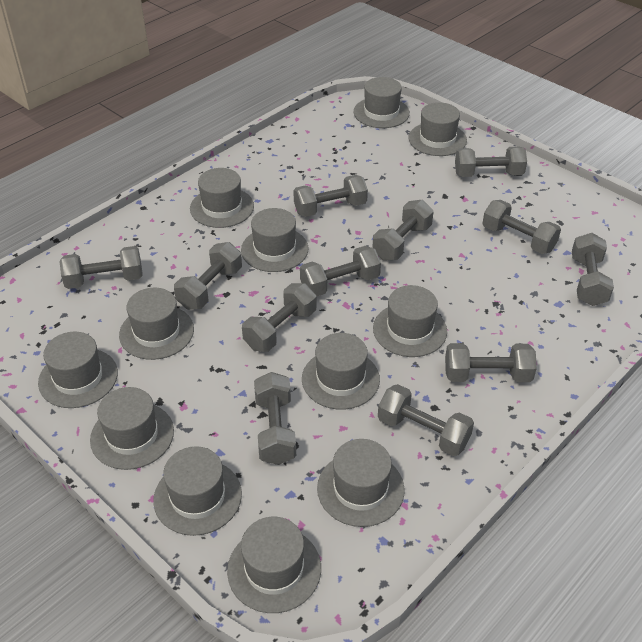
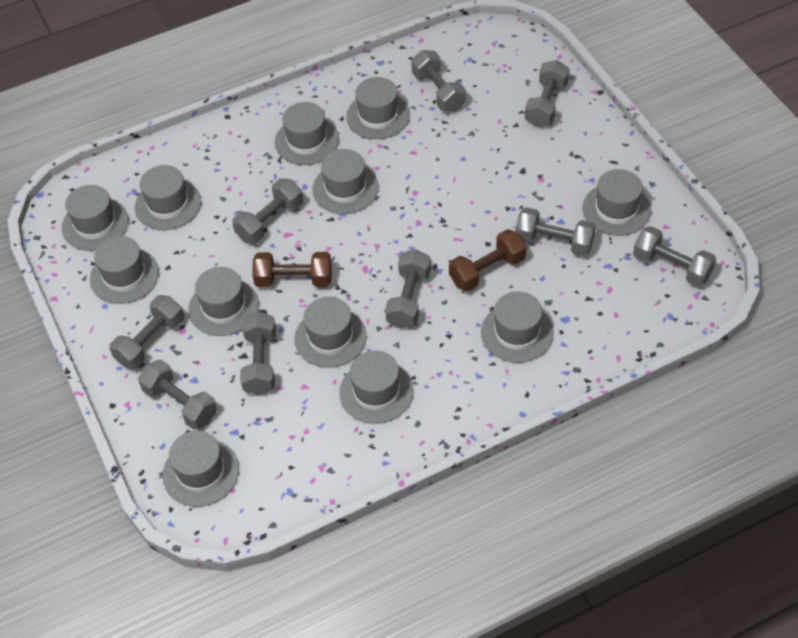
brown dumbbell: none = 0 -> [253,252,332,287] [449,229,526,292] = 2
grey dumbbell: [59,246,143,289] [174,242,242,310] [242,283,316,352] [254,372,296,465] [293,175,368,217] [300,246,381,297] [372,200,434,261] [378,384,474,456] [445,343,537,382] [455,147,527,177] [482,200,561,254] [572,233,614,306] = 12 -> [109,295,184,369] [138,360,217,430] [232,178,303,244] [240,312,276,395] [385,250,431,328] [411,50,466,112] [515,207,596,256] [525,60,569,127] [633,226,716,287] = 9

